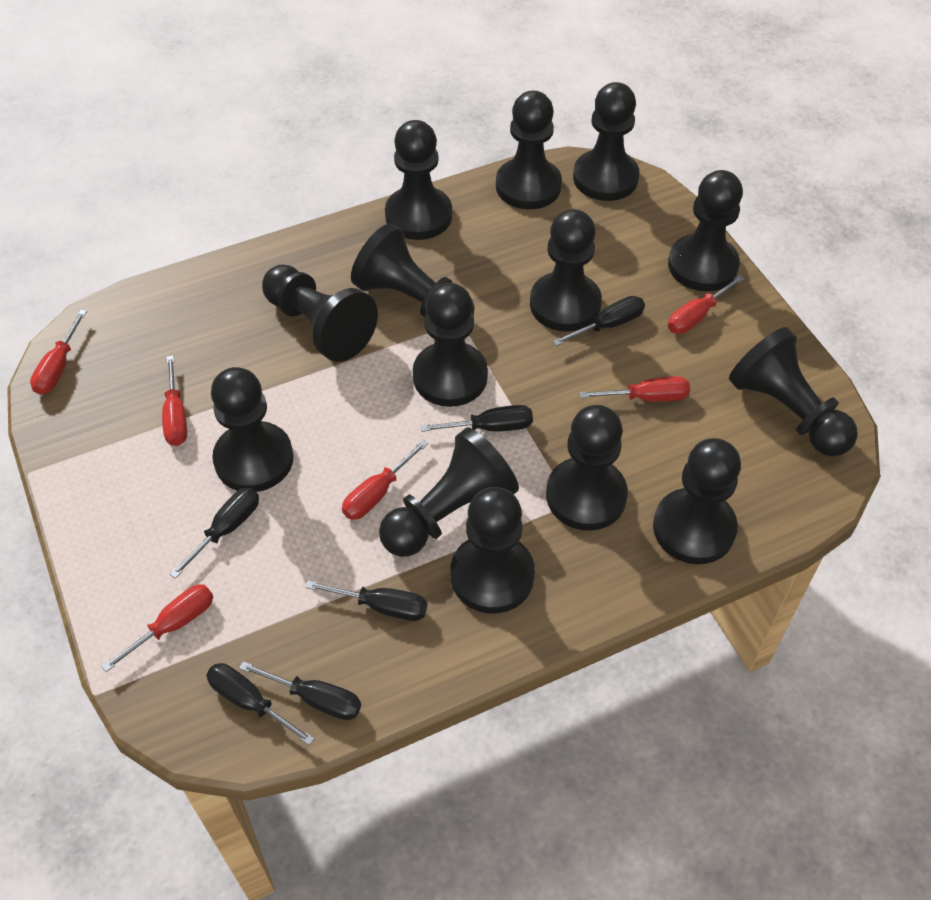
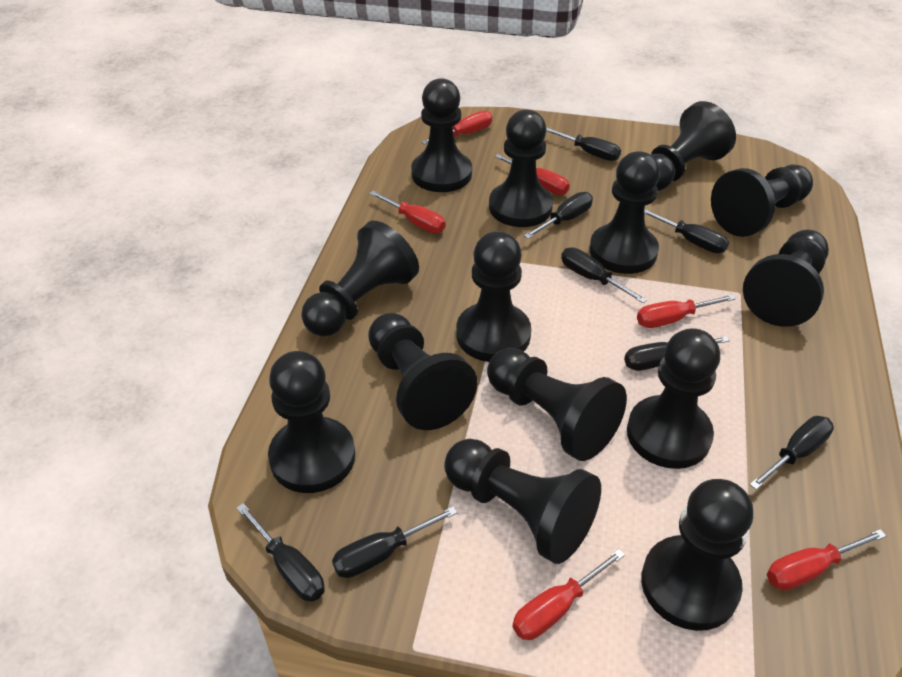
black screwdriver: [170,487,259,579] [206,663,315,745] [239,661,361,720] [305,581,427,621] [421,405,533,432] [553,296,645,346] = 6 -> [236,503,325,602] [332,506,458,578] [524,192,593,239] [546,127,621,161] [561,248,647,303] [624,336,730,371] [644,209,729,253] [749,416,834,490] = 8

